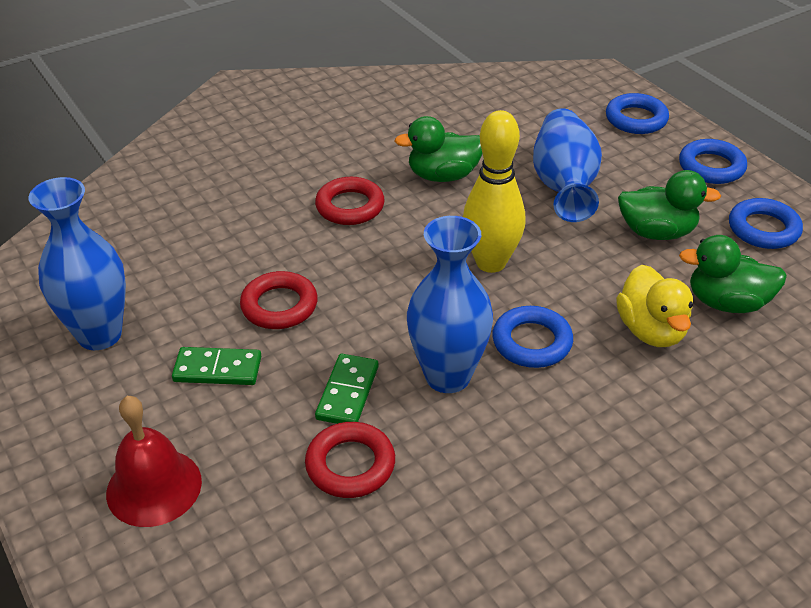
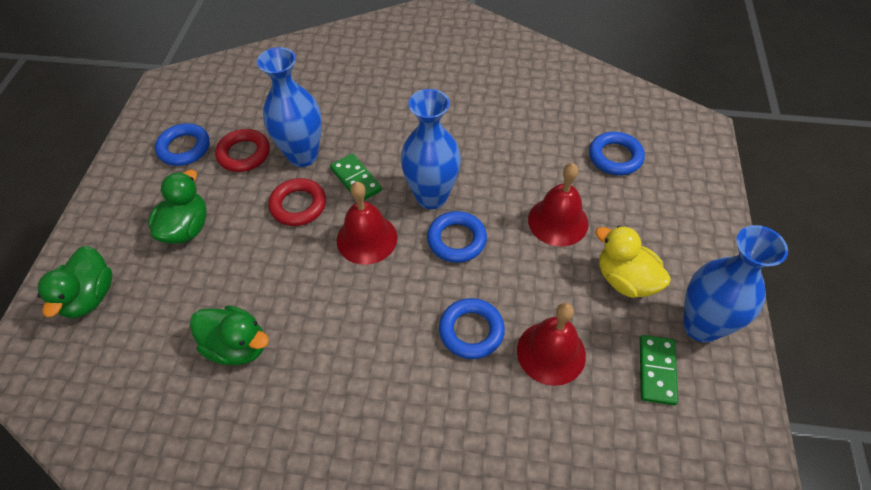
red bell: [106,396,202,527] = 1 -> [337,182,397,265] [517,303,586,386] [528,163,589,246] = 3
red ring: [240,271,318,329] [305,422,395,498] [315,177,385,225] = 3 -> [215,129,270,172] [268,178,326,226] = 2
yellow bowling pin: [463,110,525,273] = 1 -> none = 0

